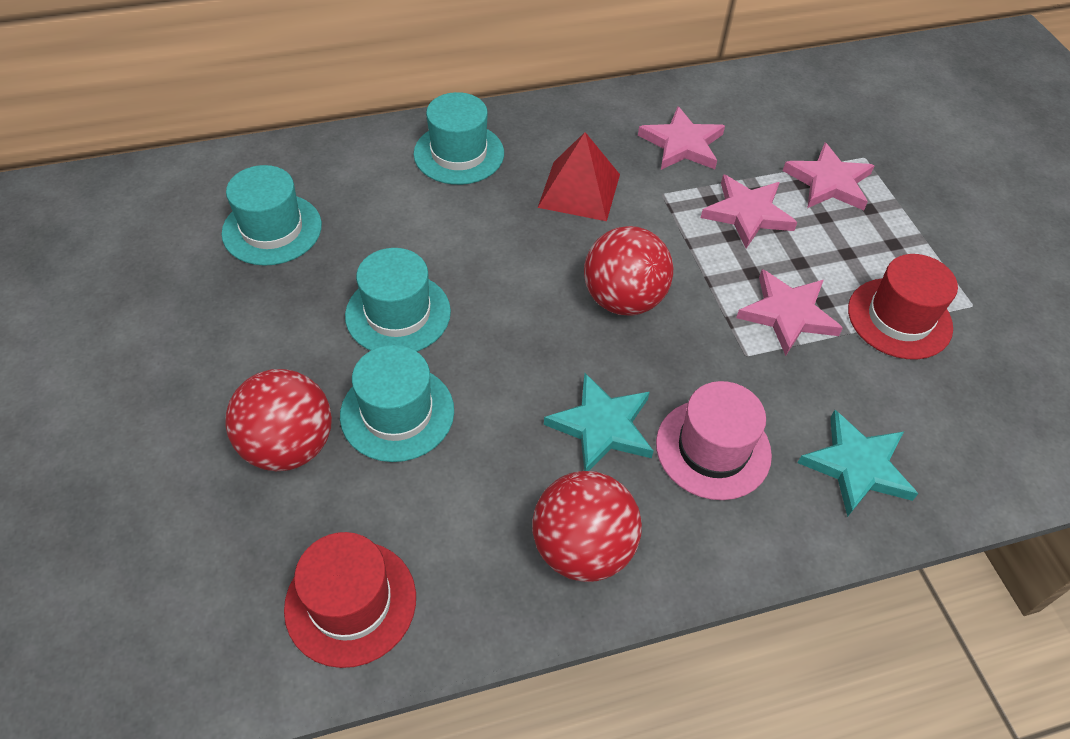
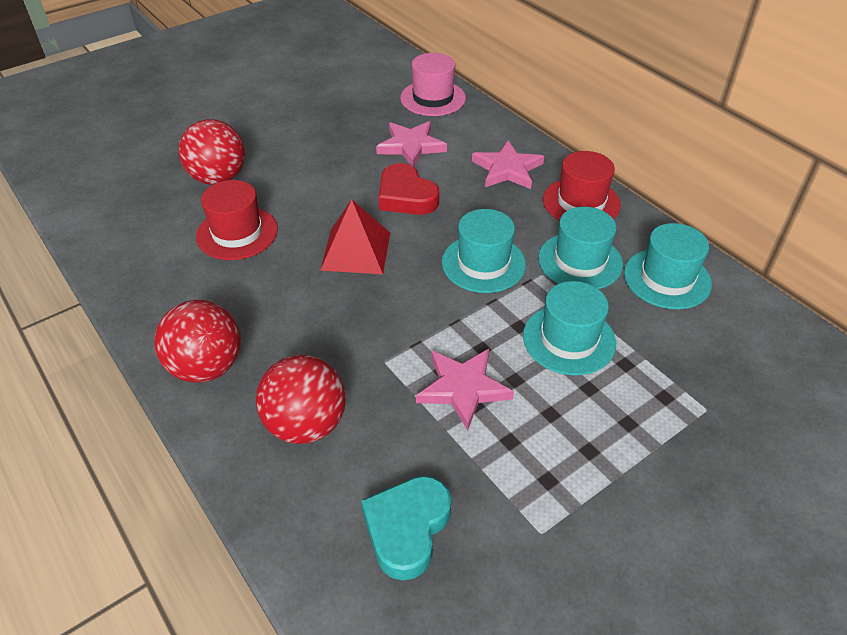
pink star: [638,106,725,170] [701,174,798,248] [736,269,843,356] [783,142,875,210] = 4 -> [376,121,447,167] [416,349,514,430] [472,140,544,189] = 3
red heart: none = 0 -> [379,163,439,215] = 1
turquoise heart: none = 0 -> [361,476,451,581] = 1
turquoise star: [544,373,653,471] [798,410,918,517] = 2 -> none = 0

